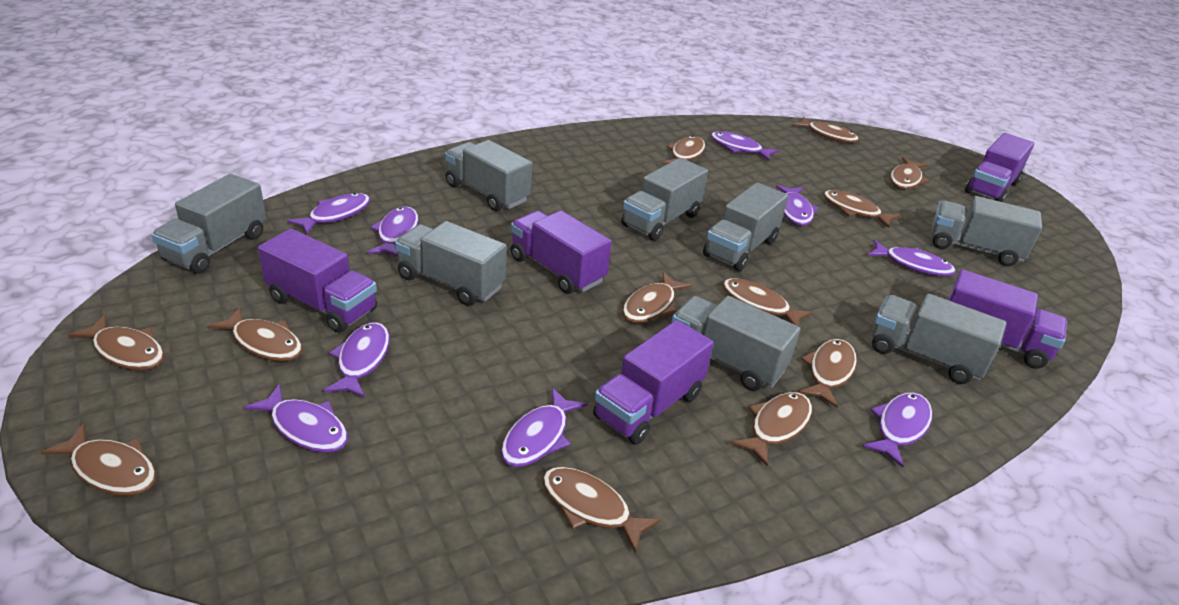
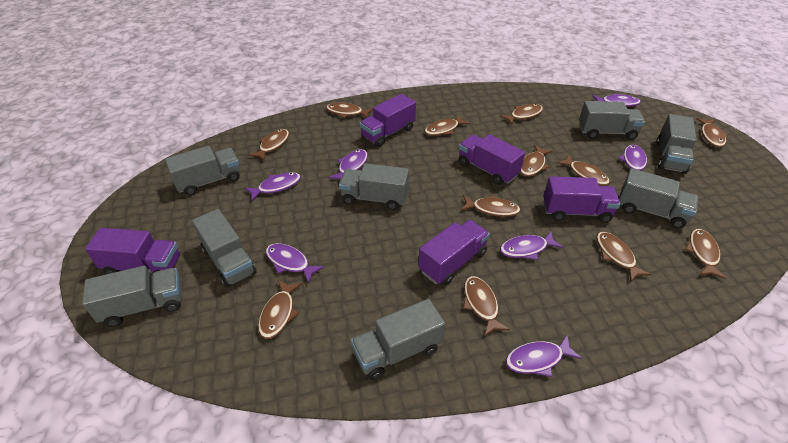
purple fish: [244,384,348,453] [287,193,370,234] [323,322,390,398] [368,207,419,256] [501,388,587,467] [711,131,779,161] [776,185,819,226] [862,392,932,468] [868,240,956,276] = 9 -> [245,172,301,201] [266,243,324,283] [328,149,368,180] [500,231,563,260] [505,335,582,377] [592,93,641,107] [618,145,647,177] = 7

